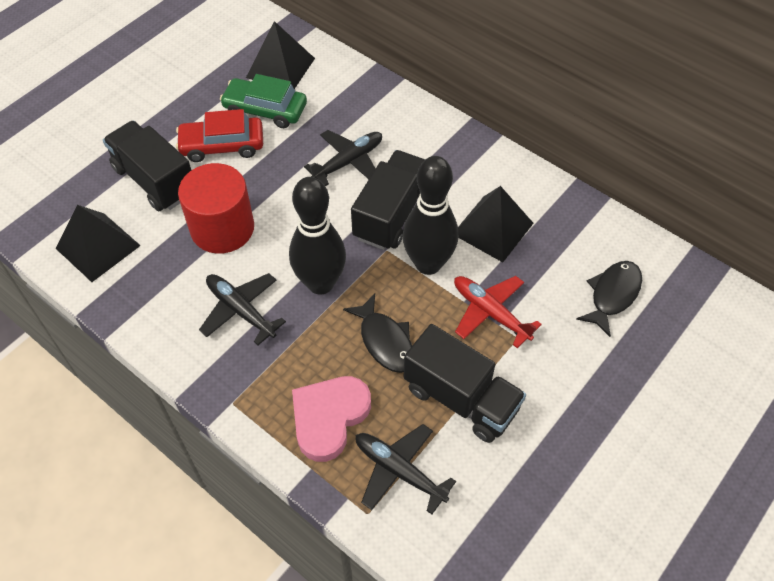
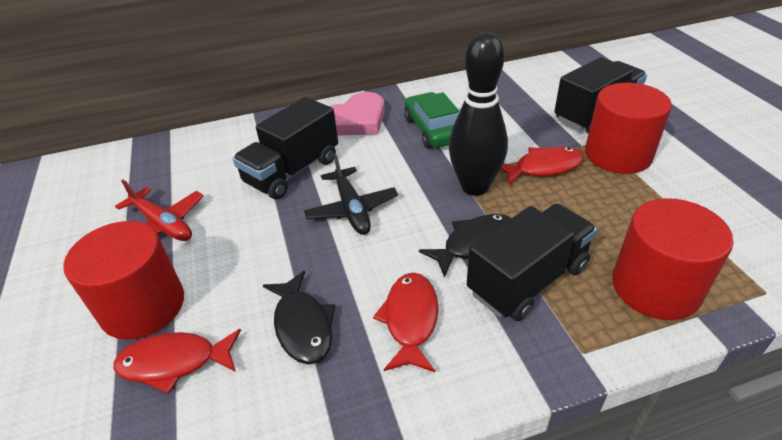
black bowling pin: [289,177,346,295] [403,156,458,275] = 2 -> [449,32,508,196] = 1
black plane: [199,273,286,345] [304,130,382,186] [356,424,456,514] = 3 -> [304,154,398,235] = 1
black pyramid: [55,205,141,282] [246,21,315,89] [458,186,533,262] = 3 -> none = 0
red car: [176,109,263,162] = 1 -> none = 0
red cylinder: [178,163,254,254] = 1 -> [63,221,184,340] [585,83,672,174] [612,198,733,320] = 3
red fish: none = 0 -> [114,329,241,394] [373,273,438,372] [501,147,584,185] = 3

